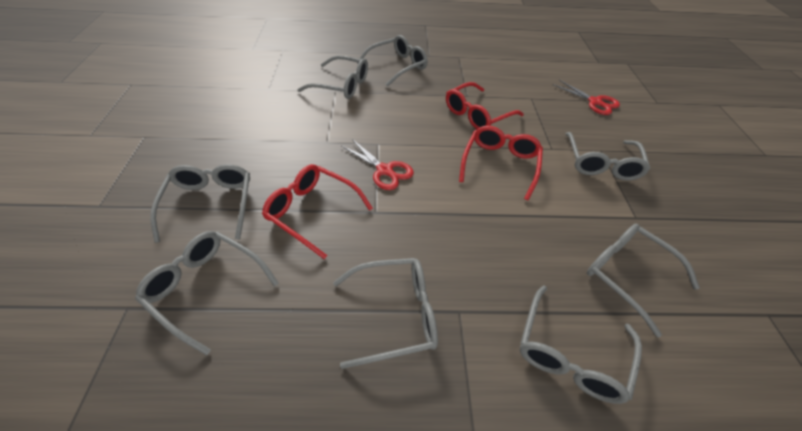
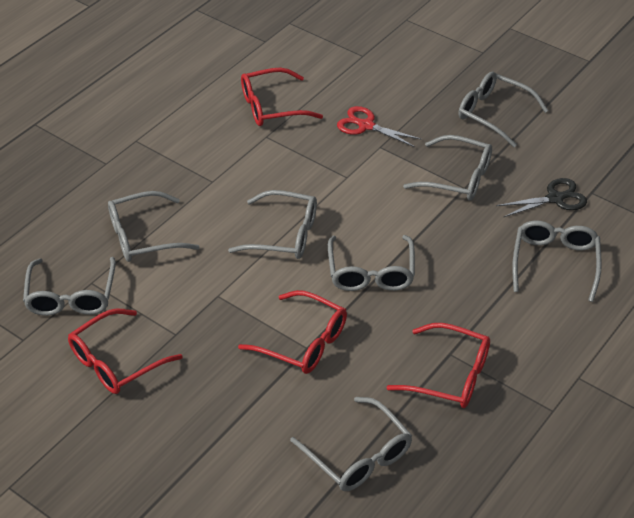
black scissors: none = 0 -> [496,178,587,217] = 1
red glasses: [262,164,373,259] [446,82,524,129] [459,126,543,200] = 3 -> [68,308,183,394] [238,290,347,374] [241,68,323,126] [386,323,490,408] = 4
red scissors: [341,139,414,190] [552,80,620,115] = 2 -> [337,106,422,147] = 1

